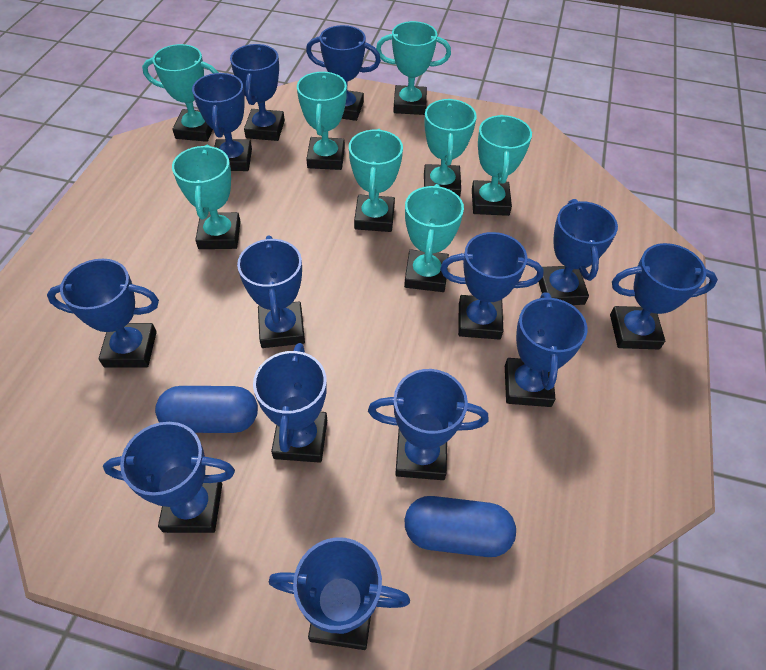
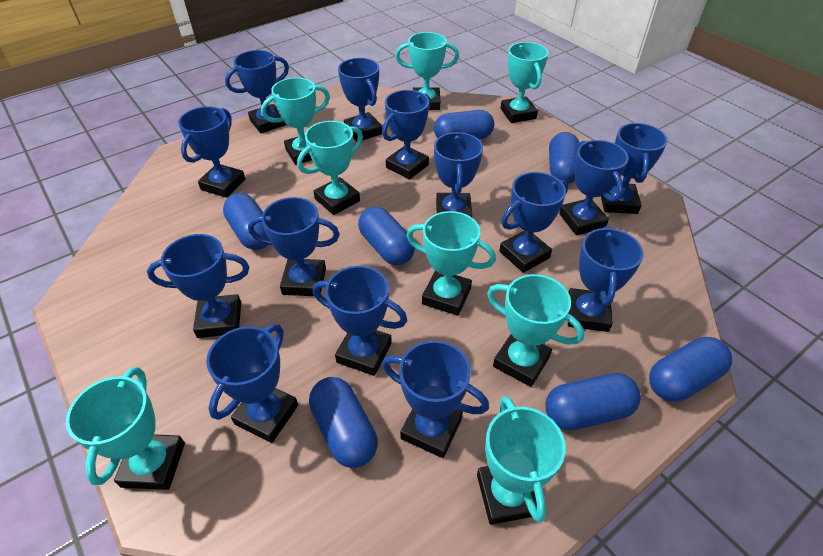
blue capsule: [155,386,258,433] [404,496,516,557] = 2 -> [223,193,269,250] [309,377,378,468] [358,207,415,265] [434,110,494,140] [545,373,641,431] [549,132,579,184] [649,337,732,402] = 7
blue trophy: [47,259,159,367] [103,422,235,533] [192,73,252,171] [230,44,285,141] [237,235,305,348] [253,343,327,463] [269,537,410,650] [306,25,381,121] [368,369,488,480] [440,232,544,340] [505,292,587,407] [539,199,618,305] [610,243,718,349] = 13 -> [147,234,249,338] [178,106,245,198] [206,324,298,443] [225,50,289,133] [248,197,340,296] [313,266,408,376] [338,58,382,142] [382,90,431,180] [382,340,489,458] [434,132,483,217] [499,172,568,273] [559,140,629,235] [568,226,643,332] [601,123,668,214] = 14

